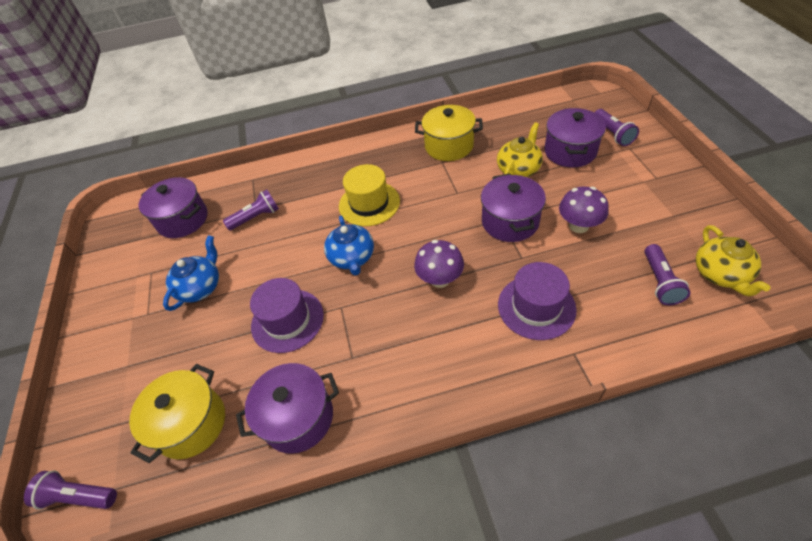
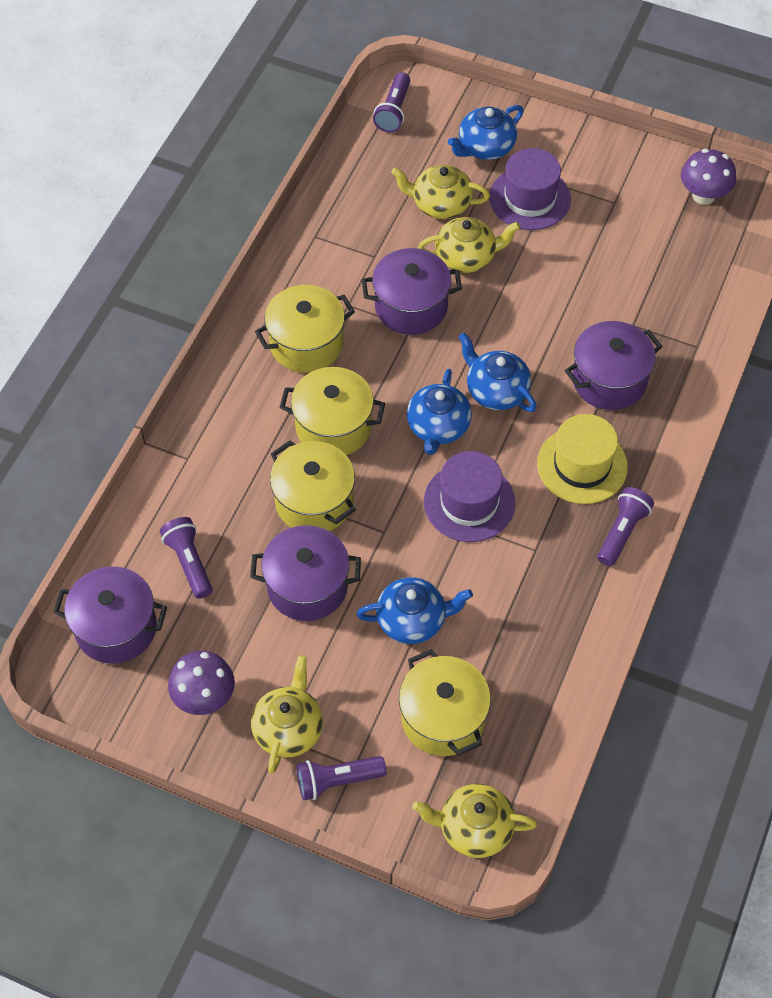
blue teapot: [163,235,219,311] [324,216,374,276] = 2 -> [356,577,473,644] [407,369,472,455] [448,105,524,160] [458,332,537,412] = 4
yellow pot: [129,364,225,463] [415,105,483,161] = 2 -> [255,285,355,373] [270,440,356,531] [280,367,385,455] [399,649,491,756] = 4
yellow teapot: [497,122,543,177] [696,225,771,296] = 2 -> [251,655,323,774] [391,165,490,219] [413,784,537,858] [418,217,520,273] = 4

